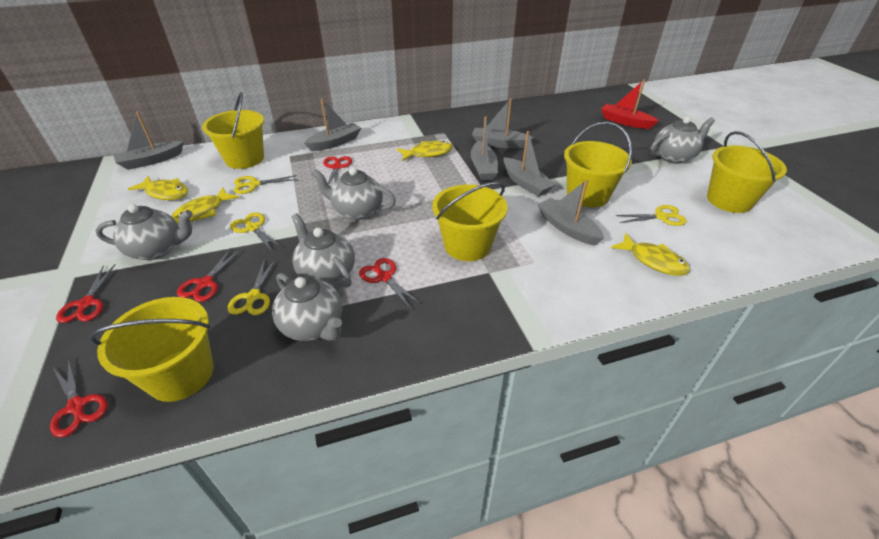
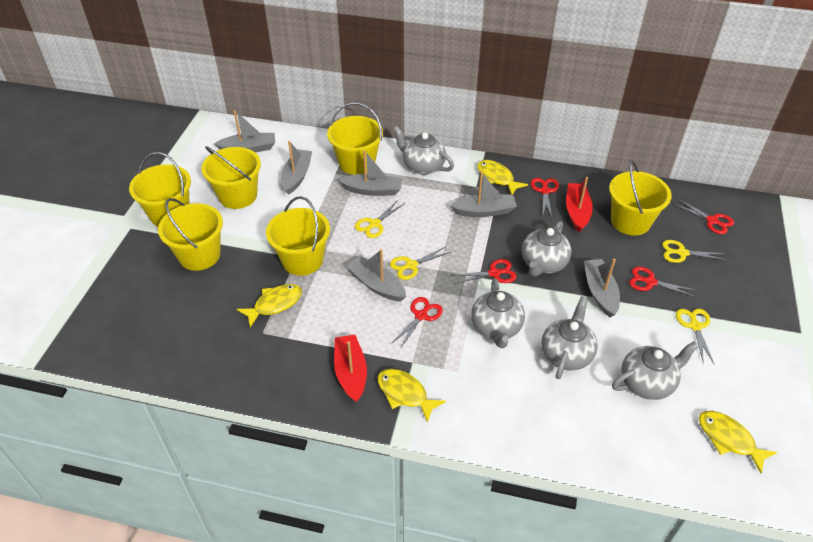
red boat: [601,79,659,129] = 1 -> [334,335,367,403] [566,177,593,232] = 2
yellow bucket: [89,297,214,402] [202,92,264,169] [432,182,508,261] [564,122,632,207] [707,131,787,213] = 5 -> [129,152,191,227] [158,198,223,271] [201,146,261,209] [266,196,330,276] [327,102,383,175] [609,161,672,236] = 6

